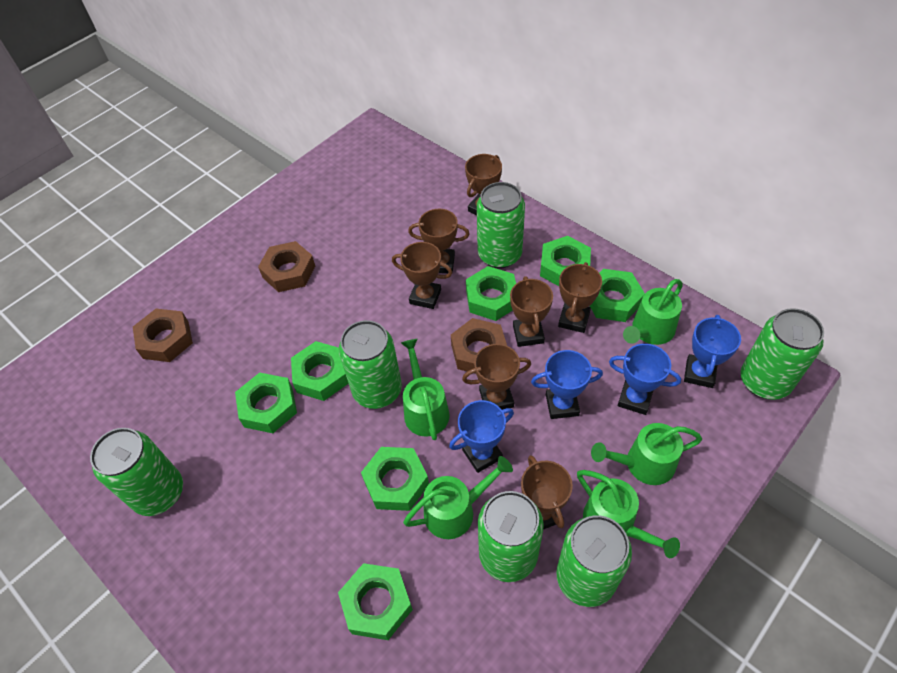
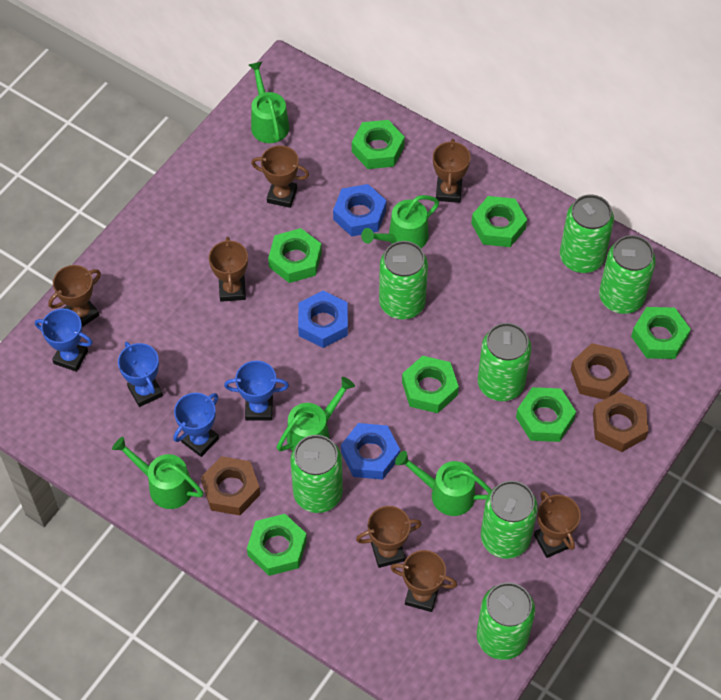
blue nut: none = 0 -> [298,291,348,348] [333,184,387,236] [341,423,400,480] = 3
green can: [90,428,183,516] [339,320,402,409] [477,182,525,268] [478,491,544,582] [556,515,632,607] [741,308,824,400] = 6 -> [290,435,343,513] [379,241,428,319] [477,582,535,660] [478,323,531,401] [481,481,538,559] [560,195,614,273] [599,235,656,314] = 7

